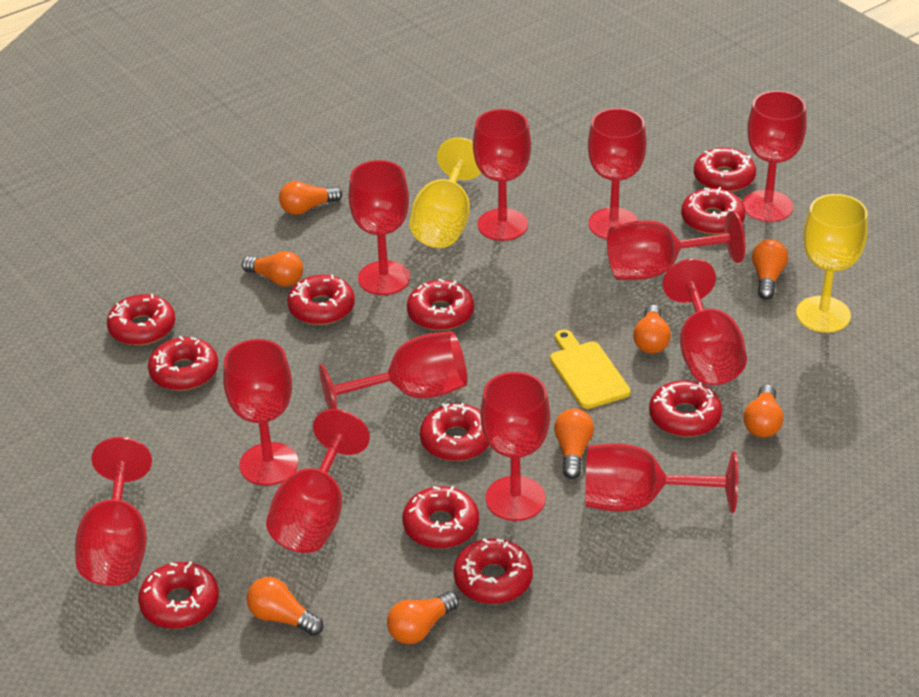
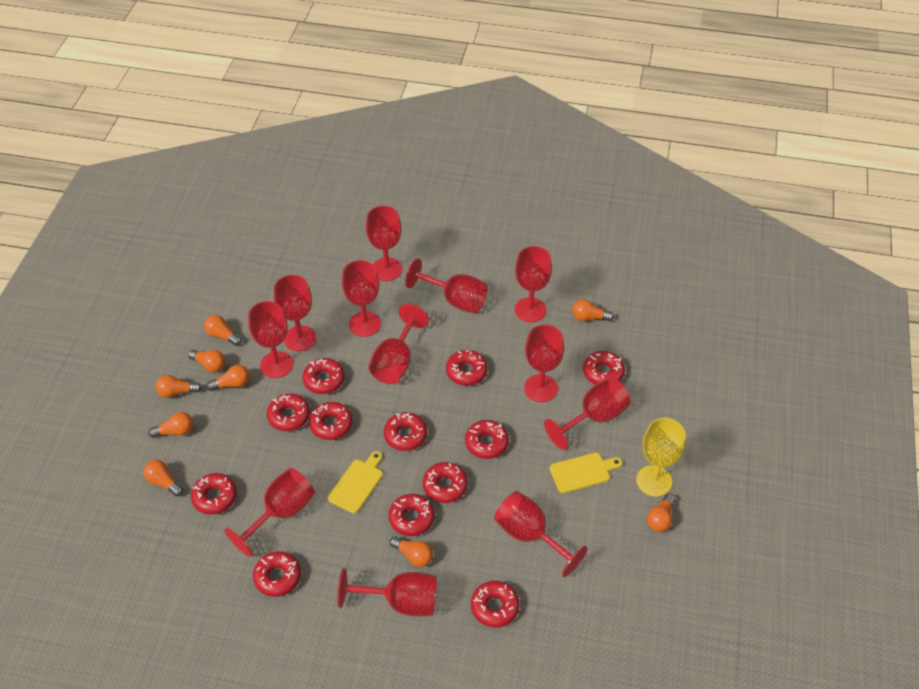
orange light bulb: [242,251,303,287] [247,577,323,636] [279,181,342,215] [387,591,459,644] [554,408,594,479] [633,305,671,354] [743,384,783,438] [752,239,788,300] = 8 -> [143,460,183,497] [148,412,193,438] [156,375,202,398] [188,350,225,372] [204,315,242,346] [207,365,250,391] [390,536,433,567] [572,299,614,321] [647,493,675,532] = 9
red donut: [107,294,175,345] [138,562,219,629] [148,336,218,391] [287,274,355,325] [402,486,479,549] [407,279,474,331] [420,403,489,461] [454,538,533,604] [649,380,722,437] [681,187,746,235] [694,148,756,192] = 11 -> [191,473,237,515] [253,551,301,597] [267,394,310,431] [302,358,345,394] [309,402,353,440] [384,412,427,451] [388,494,435,536] [423,462,468,503] [446,350,488,386] [465,420,509,459] [471,581,519,627] [583,351,625,385] = 12
yellow cutting board: [550,329,630,409] = 1 -> [328,451,383,514] [550,453,622,493] = 2
yellow goblet: [410,137,481,248] [796,194,868,333] = 2 -> [636,418,686,497] = 1

